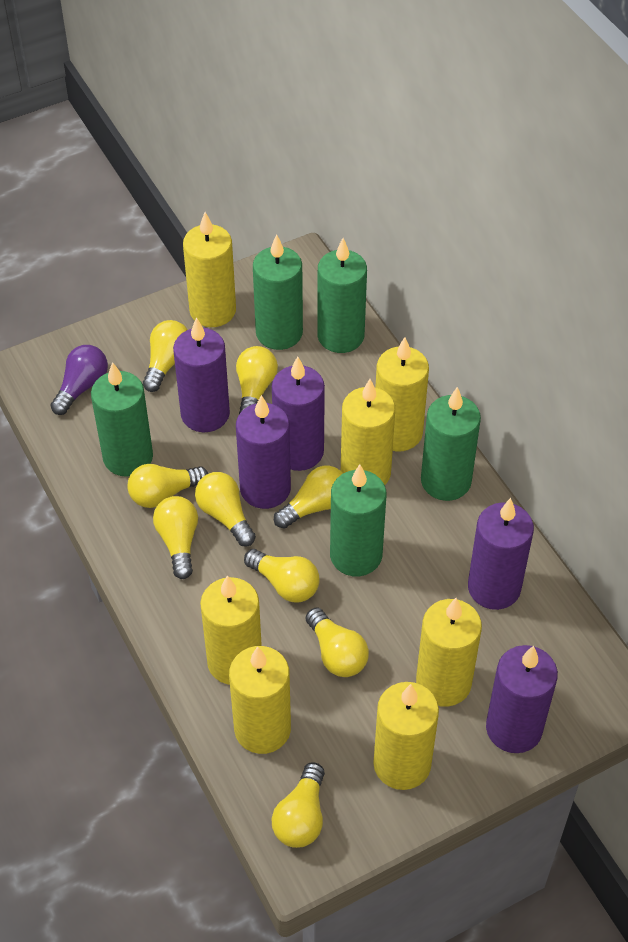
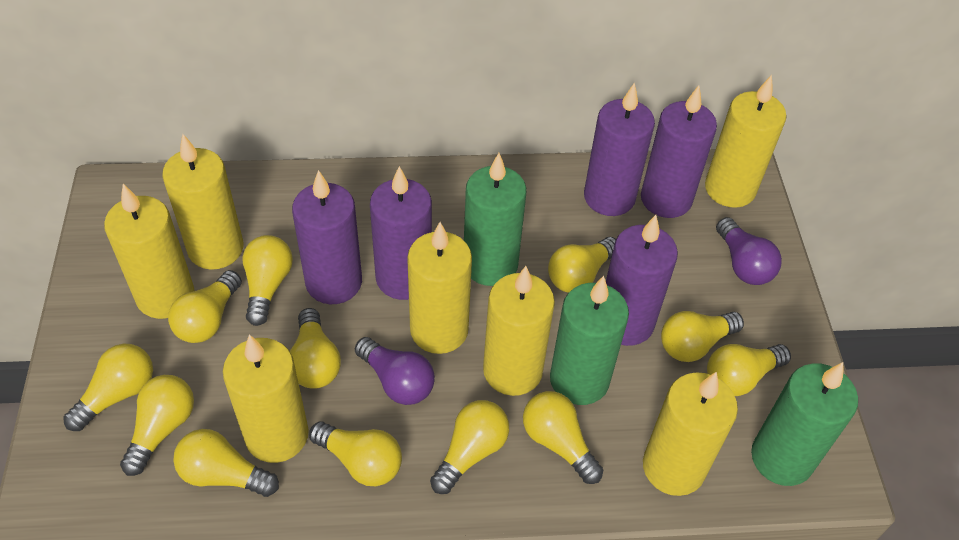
green candle: [91,362,153,477] [253,234,303,350] [317,238,367,353] [330,464,386,576] [421,387,481,501] = 5 -> [464,153,527,286] [550,276,629,405] [751,362,858,486] = 3
purple light bulb: [50,345,108,415] = 1 -> [355,337,435,405] [716,217,782,285] = 2
yellow light bulb: [127,464,208,508] [143,320,188,392] [153,496,198,579] [195,472,256,546] [236,346,278,414] [244,549,319,603] [271,762,325,848] [274,466,343,529] [306,608,369,677] = 9 -> [63,344,153,431] [120,375,194,476] [168,270,242,343] [173,429,279,497] [242,235,293,326] [290,308,341,389] [309,422,402,486] [430,400,509,494] [523,391,603,484] [548,237,616,293] [661,311,744,362] [707,344,791,396] = 12

